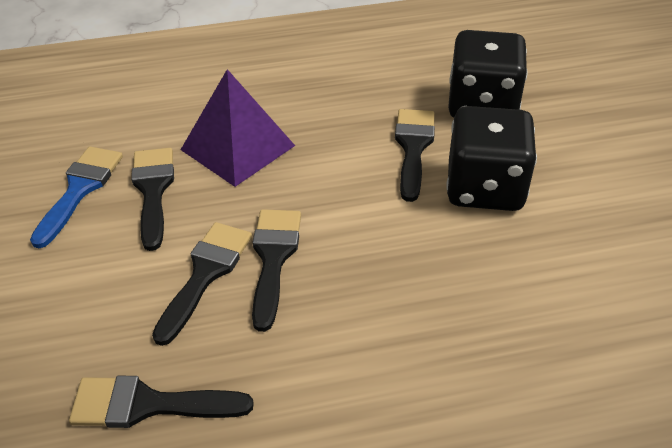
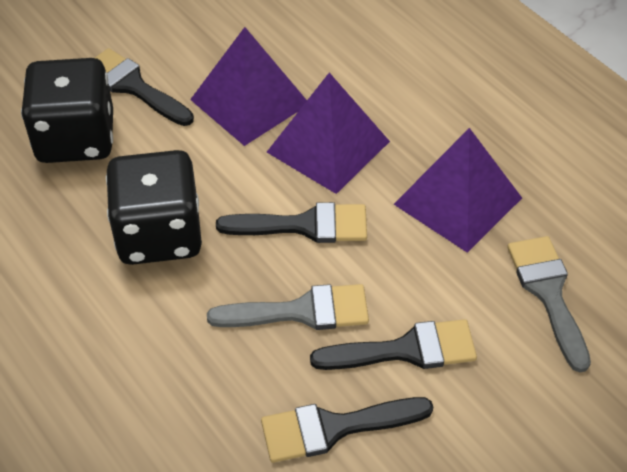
black brush: [69,376,254,428] [131,148,174,251] [152,222,252,346] [252,209,301,332] [395,109,435,202] = 5 -> [95,48,194,126] [216,202,367,243] [261,397,433,463] [310,319,477,370] = 4
blue brush: [30,147,123,248] = 1 -> none = 0
grey brush: none = 0 -> [207,284,369,330] [507,236,591,373] = 2
purple pyramid: [181,69,295,187] = 1 -> [190,27,307,146] [267,73,390,194] [394,128,522,253] = 3

